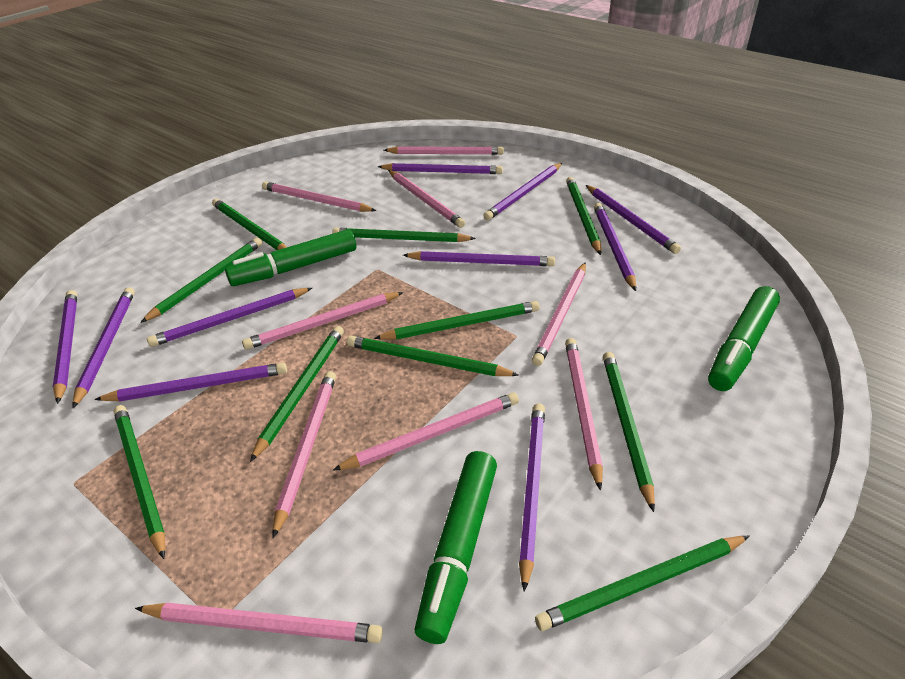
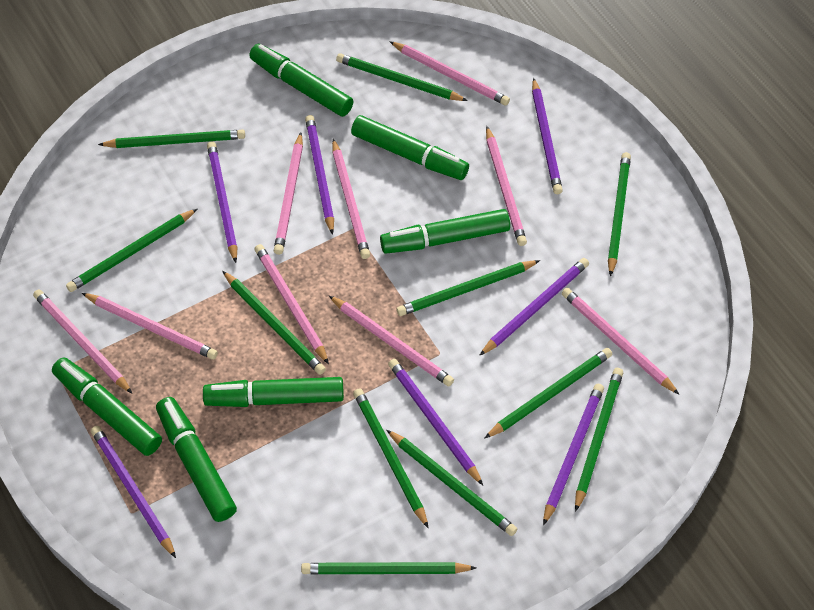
green marker: [225,229,356,286] [415,451,497,644] [708,286,780,391] = 3 -> [52,358,162,456] [156,397,237,522] [203,377,344,407] [249,44,353,117] [351,115,469,180] [380,209,510,254] = 6
green pencil: [113,405,165,559] [140,238,262,323] [212,199,287,250] [250,326,344,462] [332,228,476,242] [347,336,519,376] [374,301,540,340] [535,536,750,631] [566,177,601,255] [603,352,655,512] = 10 -> [66,209,197,292] [98,129,245,148] [222,271,326,375] [301,562,476,574] [336,53,468,101] [353,388,428,528] [387,430,517,536] [396,260,540,316] [485,348,612,438] [575,368,623,512] [608,152,631,277] = 11
purple pencil: [53,290,77,404] [73,287,135,408] [94,363,287,401] [147,288,312,347] [378,163,503,174] [403,251,555,266] [483,163,562,220] [519,403,545,592] [586,185,681,254] [594,203,636,291] = 10 -> [91,426,176,558] [207,142,237,263] [305,115,334,235] [388,359,483,485] [479,258,589,356] [532,78,563,194] [543,384,604,526] = 7

